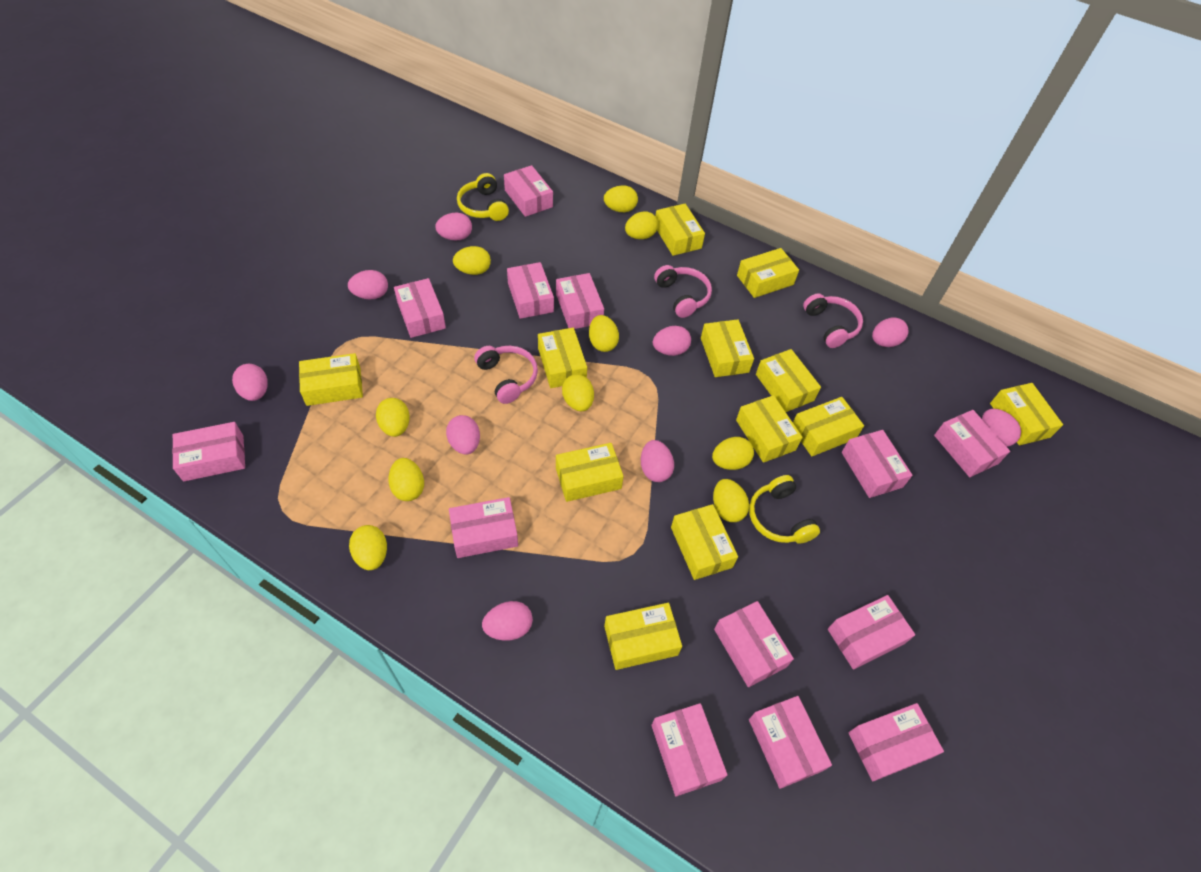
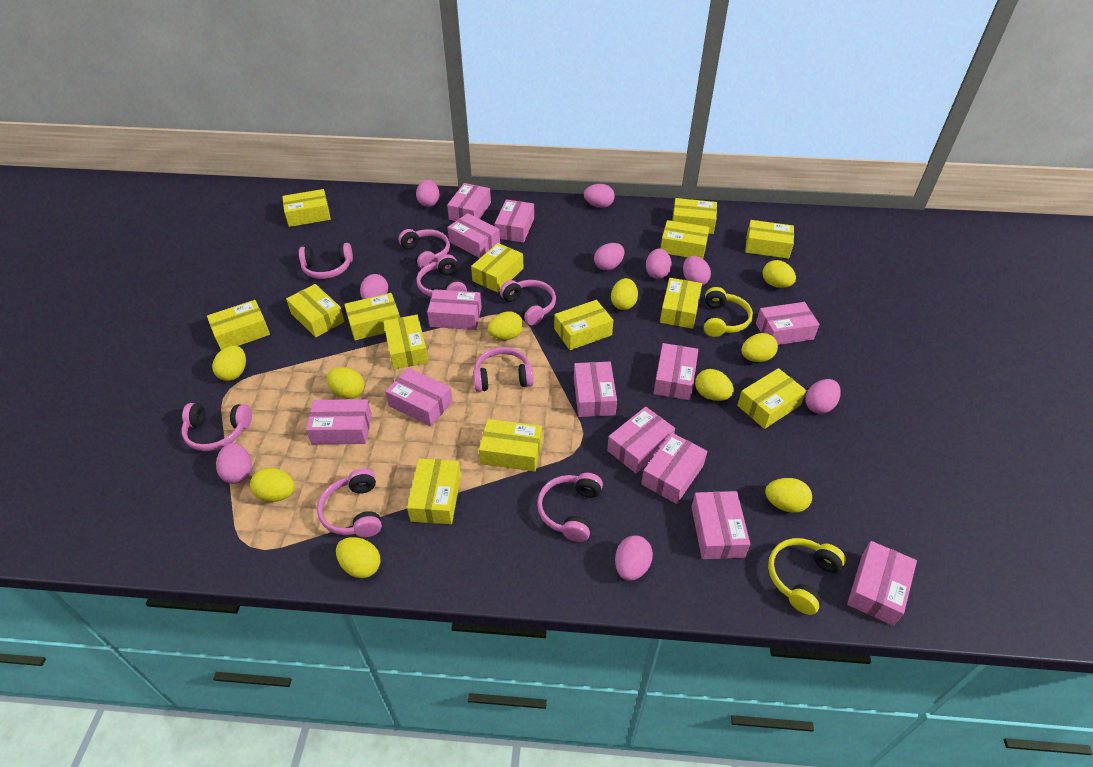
pink headphones: [474,346,538,404] [654,265,712,318] [803,293,863,348] = 3 -> [181,403,252,451] [299,243,353,279] [317,468,382,537] [399,229,450,269] [416,254,467,297] [473,347,534,392] [500,280,556,325] [537,473,603,542] = 8
yellow box: [299,353,363,406] [538,328,587,388] [556,443,624,502] [604,603,682,670] [655,204,705,256] [671,504,738,580] [701,319,754,377] [736,395,803,463] [737,248,799,298] [756,349,821,412] [793,397,864,456] [990,383,1063,445] = 12 -> [207,300,270,350] [282,189,331,227] [286,284,345,337] [344,293,400,341] [383,315,428,369] [407,459,461,524] [471,243,523,293] [479,419,542,472] [554,300,613,350] [660,220,710,259] [660,278,702,329] [672,198,717,234] [737,368,807,429] [745,220,794,259] = 14

